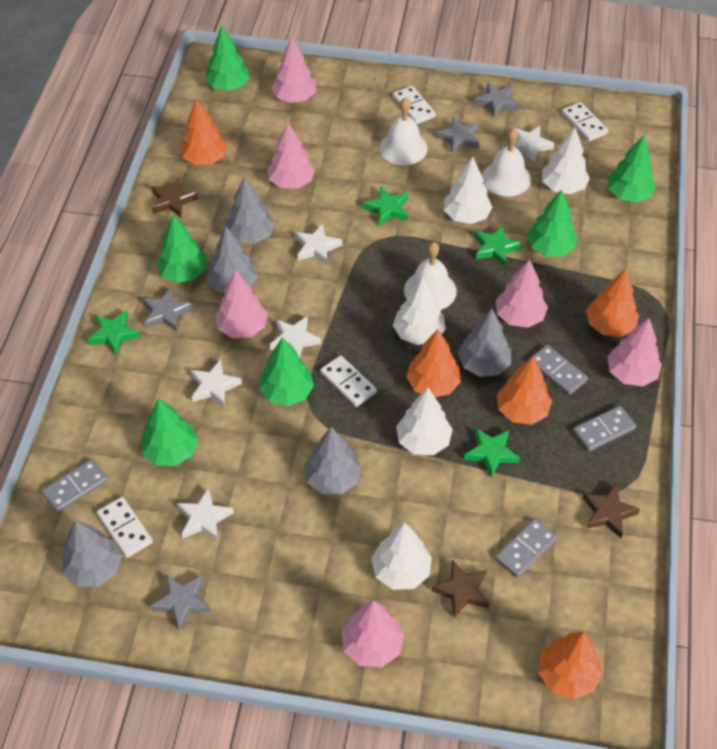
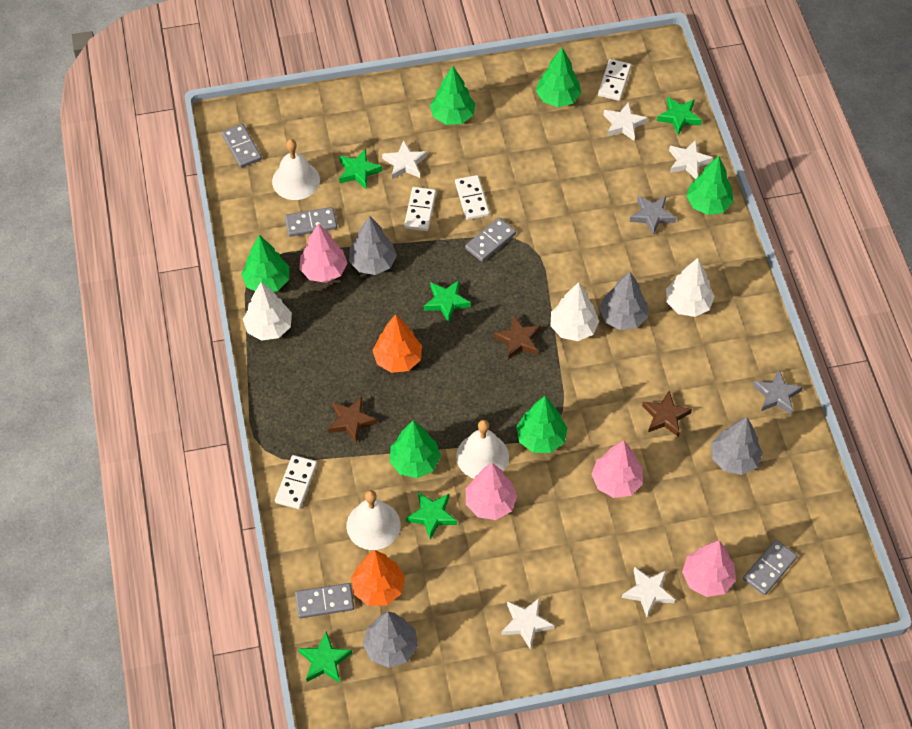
green star: [87,310,140,355] [363,187,408,226] [464,428,520,478] [475,225,522,267] = 4 -> [298,631,352,683] [339,149,383,189] [406,492,457,540] [424,280,471,323] [657,97,702,135] = 5
grey domino: [41,459,108,513] [495,518,558,578] [529,345,588,395] [573,406,636,452] = 4 -> [222,124,262,168] [285,207,337,237] [295,583,354,618] [465,217,516,262] [743,540,797,595] = 5
grey star: [142,288,193,332] [151,575,211,631] [436,117,479,154] [474,83,519,118] = 4 -> [630,195,676,235] [753,370,803,415] = 2
grey tree: [62,519,123,587] [206,227,258,293] [225,176,275,244] [304,427,362,494] [458,309,511,377] = 5 -> [349,216,397,275] [363,612,418,668] [599,272,648,330] [711,417,763,475] = 4
orange tree: [180,98,227,165] [406,329,461,397] [497,356,552,425] [538,632,603,700] [586,268,639,337] = 5 -> [351,550,405,606] [373,314,422,373] = 2
pink tree: [215,270,268,338] [267,122,315,189] [271,37,316,103] [341,600,404,667] [496,259,548,328] [607,318,662,387] = 6 -> [299,224,347,283] [466,463,517,520] [591,441,643,498] [682,540,736,597] = 4
white tree: [371,522,432,590] [393,276,446,345] [396,387,453,455] [444,157,493,224] [542,127,590,194] = 5 -> [243,282,292,341] [550,282,600,341] [666,258,715,317] = 3

